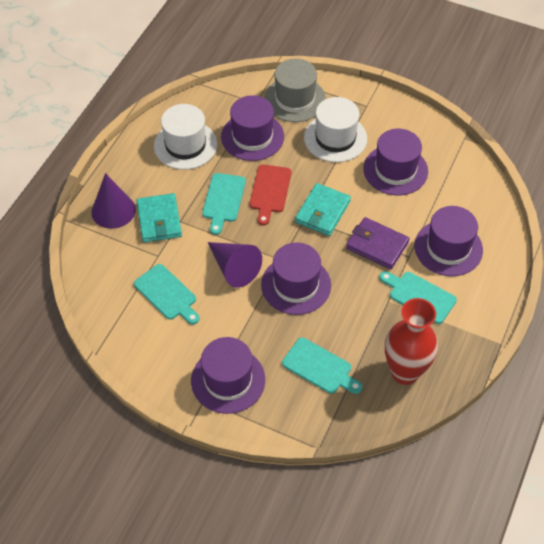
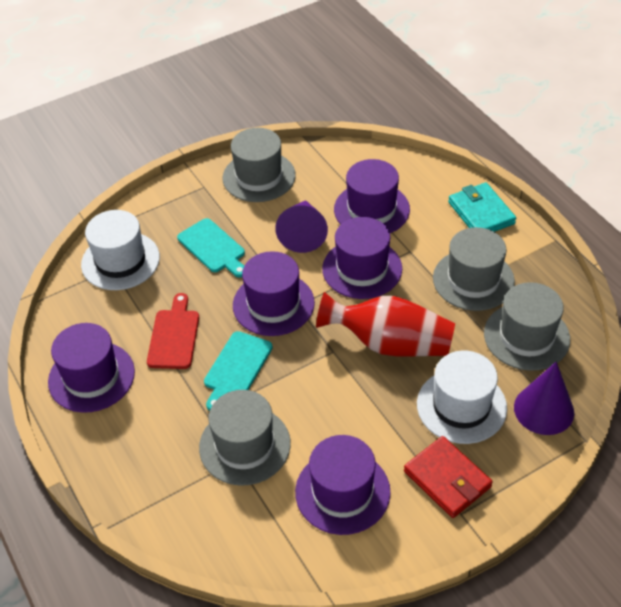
grey hat: [265,59,326,122] = 1 -> [199,390,291,486] [223,128,296,202] [433,227,515,311] [484,282,570,371] = 4
purple wallet: [346,217,410,269] = 1 -> none = 0
red wallet: none = 0 -> [404,436,493,518] = 1
turquoise cutting board: [134,264,199,325] [202,173,246,235] [282,337,362,394] [379,271,457,324] = 4 -> [177,218,245,278] [204,331,273,411] = 2
turquoise wallet: [137,193,182,242] [295,183,351,236] = 2 -> [448,182,516,232] = 1

